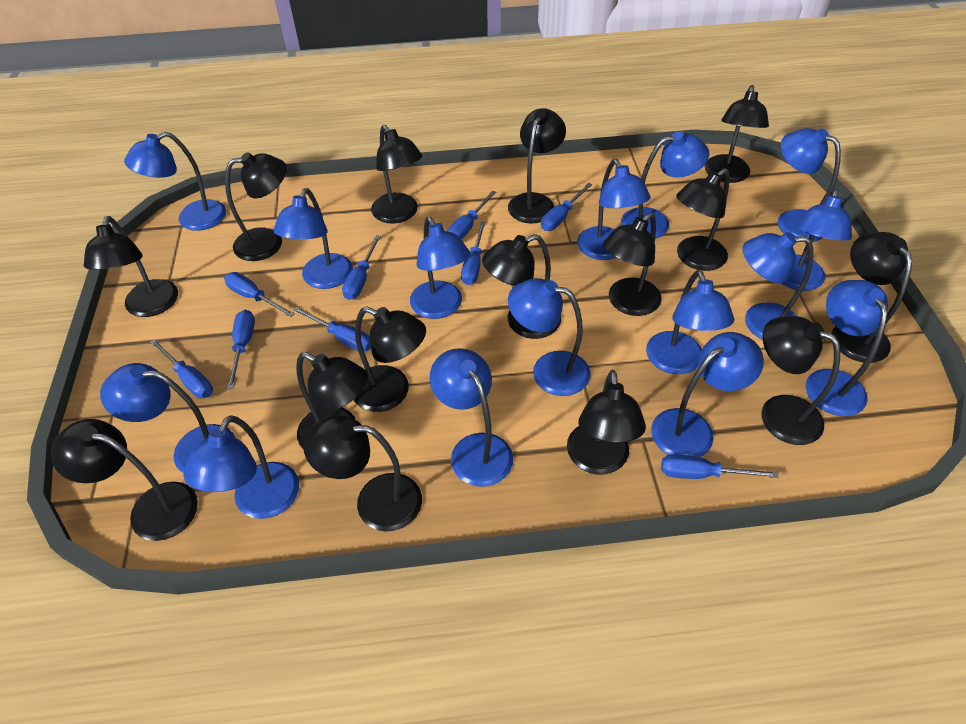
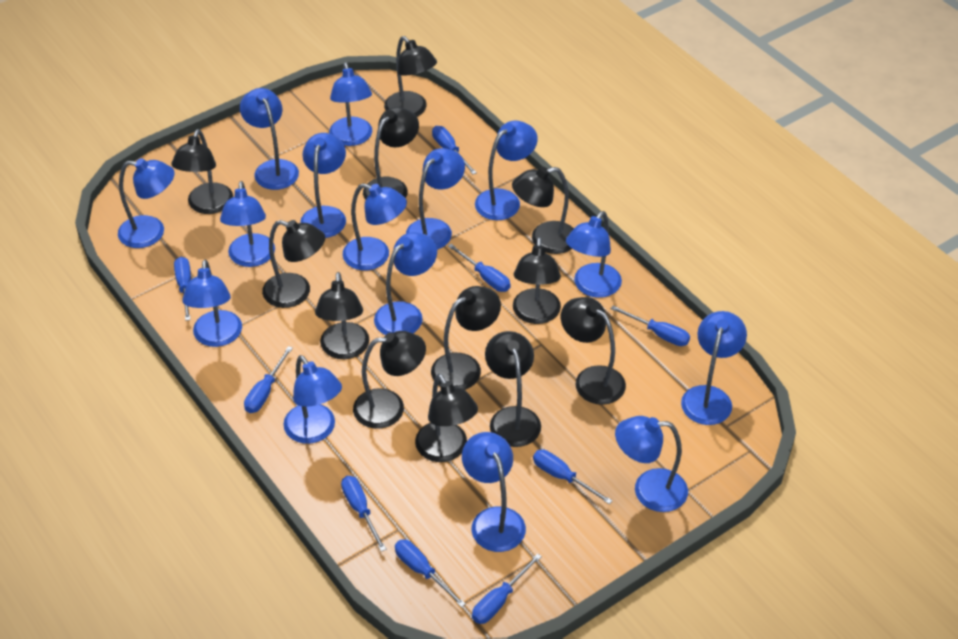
black lamp: [51,419,198,541] [84,216,178,317] [225,152,287,261] [296,352,368,450] [303,415,422,532] [354,307,426,412] [371,125,422,224] [482,234,561,339] [508,108,566,223] [567,370,646,475] [603,213,662,316] [676,168,729,271] [705,85,769,183] [762,316,840,445] [832,232,912,363] = 15 -> [172,129,233,214] [262,220,325,308] [315,272,369,359] [353,331,426,429] [363,107,419,200] [384,36,437,117] [415,374,478,462] [431,286,501,390] [485,331,541,447] [512,167,574,254] [513,237,561,324] [561,297,626,405] = 12

